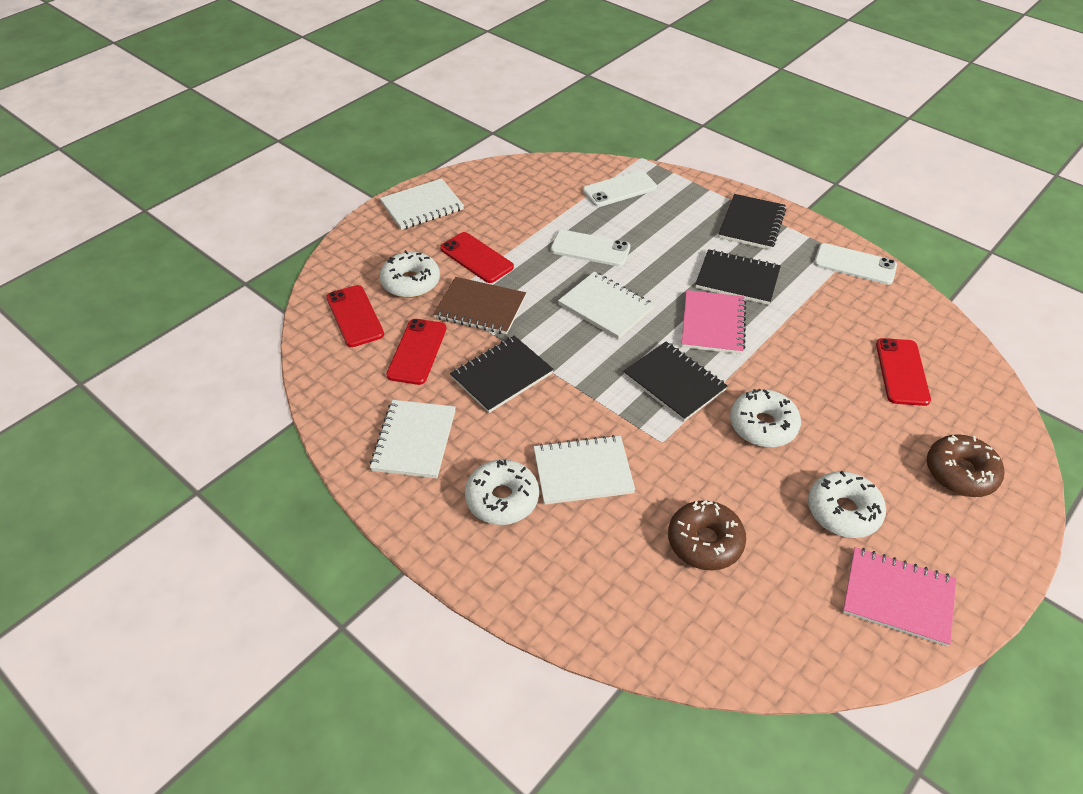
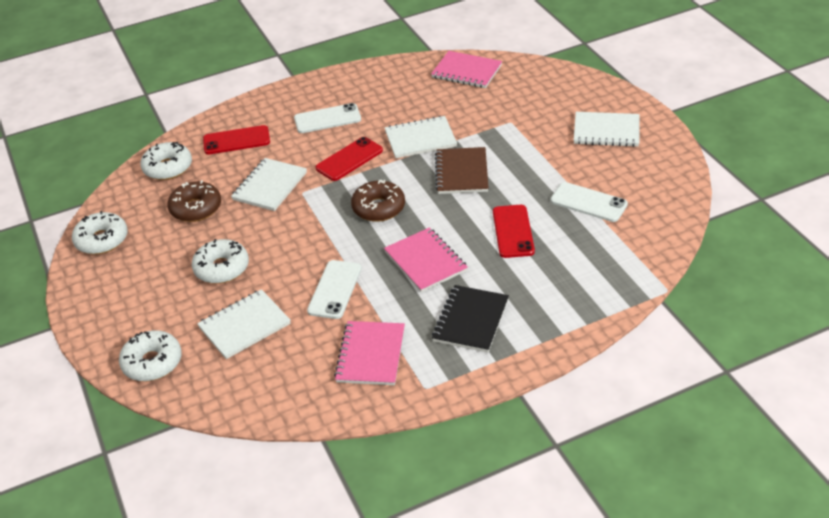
black notebook: [450,336,554,413] [623,341,728,421] [695,249,781,305] [718,194,786,250] = 4 -> [432,285,509,352] = 1
pink notebook: [682,290,746,354] [843,547,957,647] = 2 -> [334,321,405,385] [384,227,468,292] [431,51,502,88] = 3
red phone: [326,285,384,347] [386,319,447,385] [440,232,514,283] [876,338,931,406] = 4 -> [203,125,270,154] [316,137,383,181] [493,205,535,258] = 3

